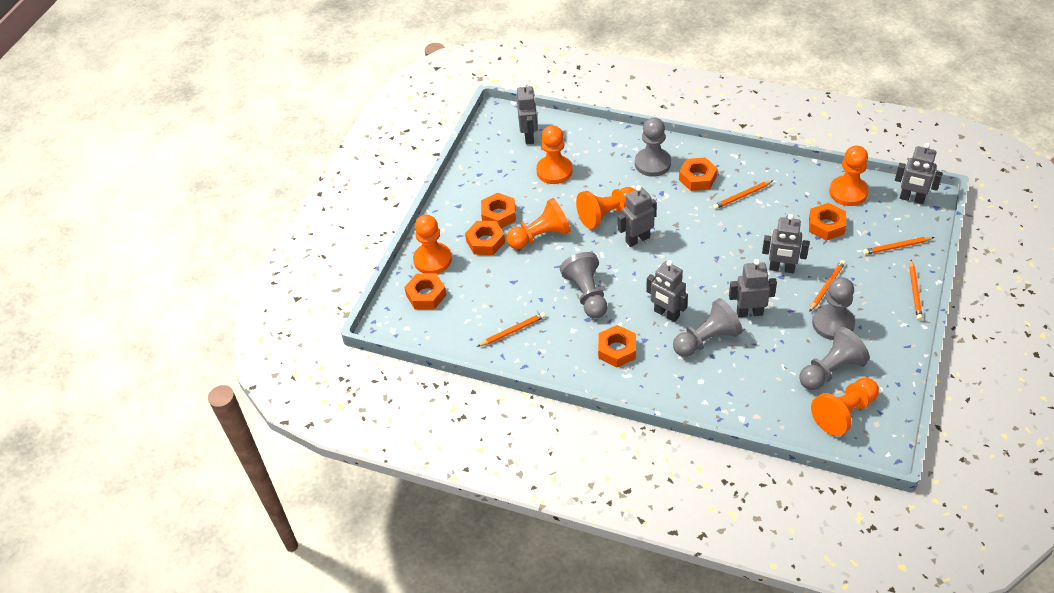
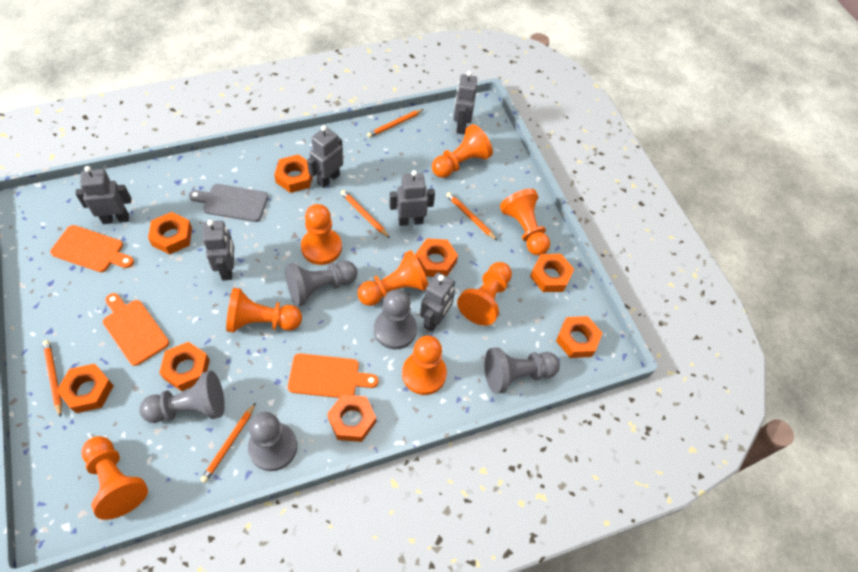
grey cutting board: none = 0 -> [189,184,268,222] = 1
orange cutting board: none = 0 -> [50,225,134,272] [103,293,169,366] [288,353,378,398] = 3
orange nut: [404,273,446,309] [465,221,505,255] [481,193,516,228] [598,325,636,367] [679,157,718,191] [809,203,846,241] = 6 -> [57,364,114,413] [148,212,192,255] [159,342,210,391] [274,155,313,193] [327,394,376,442] [416,239,458,277] [530,254,574,292] [556,316,602,358] = 8
orange pawn: [413,215,452,274] [506,198,571,249] [536,125,573,184] [576,187,635,229] [811,377,879,436] [829,146,869,206] = 6 -> [82,436,148,520] [226,288,302,332] [301,204,342,265] [357,250,428,306] [402,336,447,395] [432,124,493,178] [457,262,512,326] [500,189,550,255] = 8

